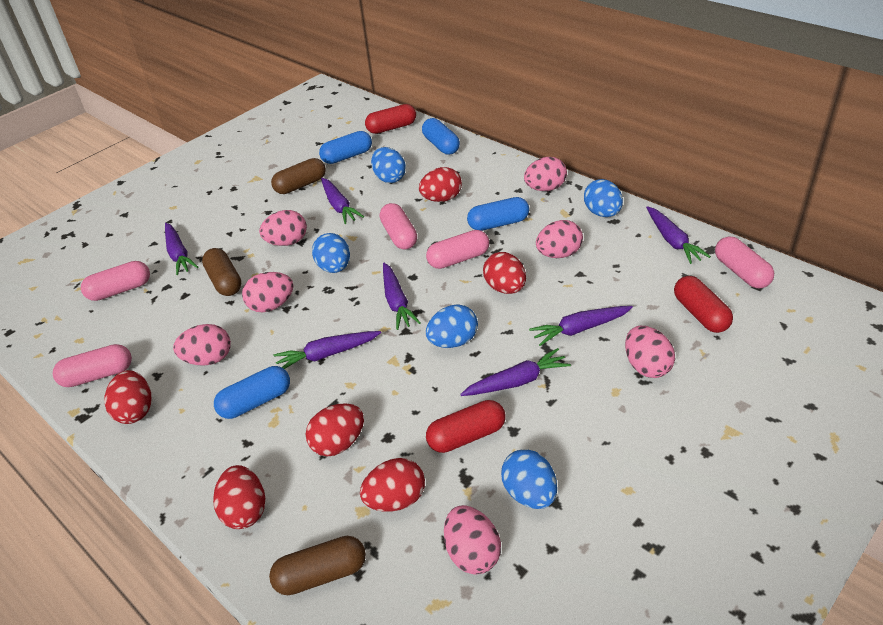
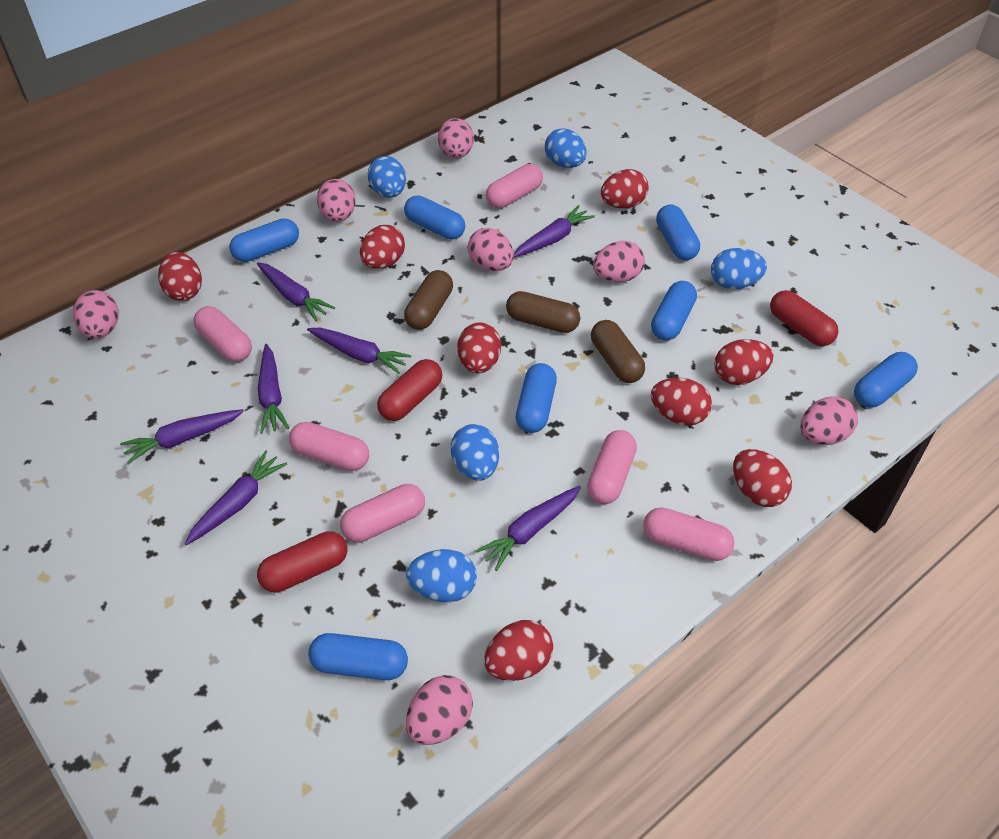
blue capsule: [214,366,290,419] [319,131,372,164] [422,118,460,155] [467,197,529,231] = 4 -> [229,218,299,262] [308,633,408,680] [404,195,465,240] [516,363,557,433] [651,281,697,340] [656,204,700,260] [854,352,918,408] = 7
pink capsule: [53,344,132,387] [81,261,150,301] [380,203,417,249] [426,230,489,269] [715,236,774,288] = 5 -> [193,306,252,362] [289,422,369,471] [340,484,425,542] [486,164,543,208] [587,430,637,504] [643,507,735,561] = 6
red egg: [105,370,151,424] [213,465,265,529] [306,403,364,457] [360,458,425,512] [419,167,462,202] [483,252,526,294] = 6 -> [158,252,202,301] [360,225,405,269] [457,322,501,373] [484,620,553,681] [601,169,649,209] [651,378,712,426] [714,339,773,385] [733,449,792,507] = 8

